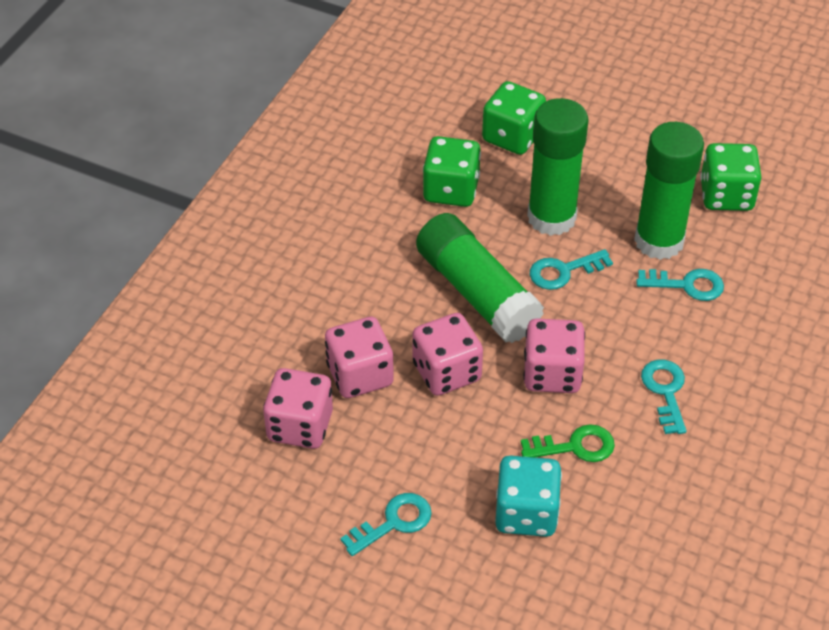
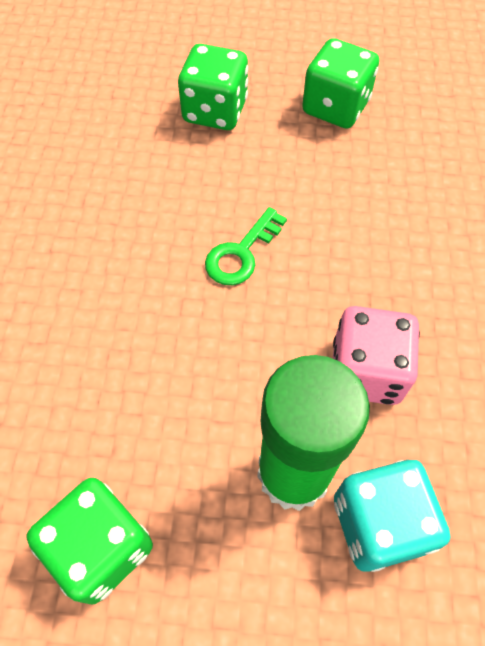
green glue stick: [416,213,544,343] [527,98,589,236] [634,122,704,260] = 3 -> [257,355,370,511] = 1
pink dice: [263,368,333,449] [325,317,394,398] [412,313,483,396] [523,318,585,393] = 4 -> [333,306,420,405] = 1
turquoise key: [340,493,432,556] [530,249,613,290] [636,269,724,301] [641,360,687,434] = 4 -> none = 0

